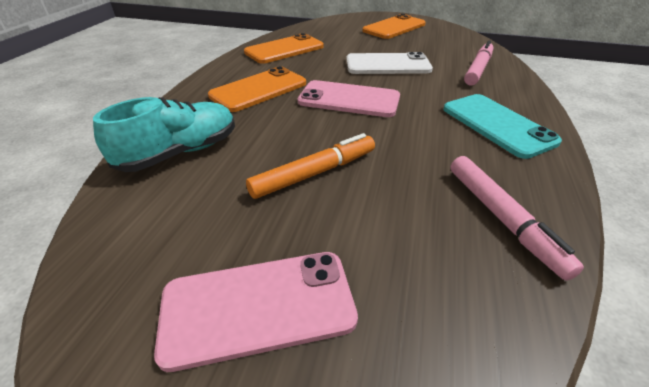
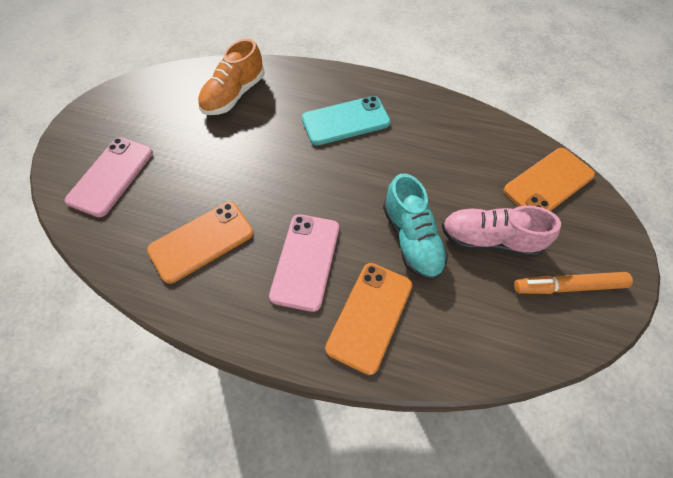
orange shoe: none = 0 -> [198,39,265,115] = 1
pink marker: [450,156,584,281] [464,41,493,85] = 2 -> none = 0
pink shoe: none = 0 -> [442,205,561,257] = 1
white phone: [346,52,433,74] = 1 -> none = 0

